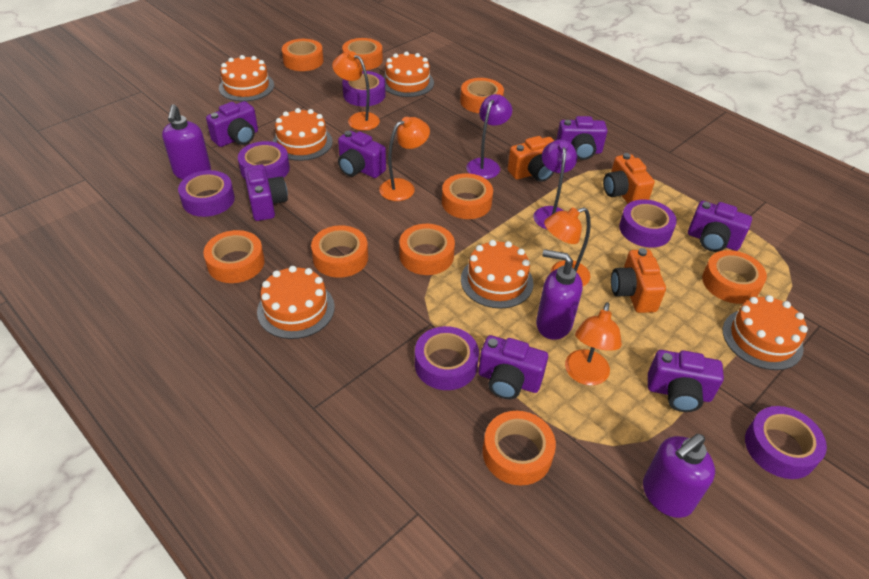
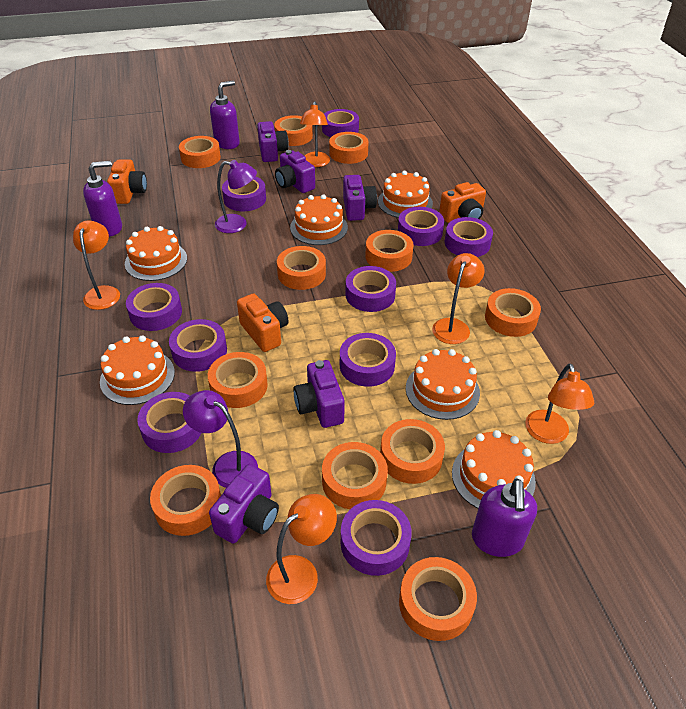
orange lamp: [332,51,380,131] [379,117,430,201] [544,207,590,286] [565,302,622,386] = 4 -> [73,220,120,310] [266,494,337,604] [300,101,330,167] [432,253,484,344] [525,363,594,444] = 5
orange tape: [203,230,265,283] [282,39,324,71] [311,225,368,278] [342,38,383,70] [399,224,455,275] [442,173,493,219] [460,78,504,113] [483,411,556,486] [702,250,767,304] = 9 -> [150,465,221,536] [179,136,221,168] [208,352,268,408] [274,115,313,146] [277,246,326,290] [322,442,388,509] [329,132,368,164] [365,230,413,272] [380,419,445,484] [399,557,477,641] [485,288,541,337] = 11
purple camera: [206,101,258,147] [244,164,288,221] [338,131,386,178] [478,335,548,399] [557,116,607,160] [648,350,724,412] [688,201,752,252] = 7 -> [209,464,279,544] [257,121,289,162] [275,150,315,193] [293,360,345,428] [343,175,377,221] = 5
purple tape: [178,170,235,217] [238,141,290,179] [342,71,385,106] [415,326,479,390] [619,199,677,248] [745,406,827,479] = 6 -> [126,283,182,331] [137,392,201,453] [169,319,227,372] [222,176,266,211] [322,109,359,137] [340,333,396,387] [341,500,412,576] [345,266,396,312] [398,207,444,246] [445,217,493,257] = 10

